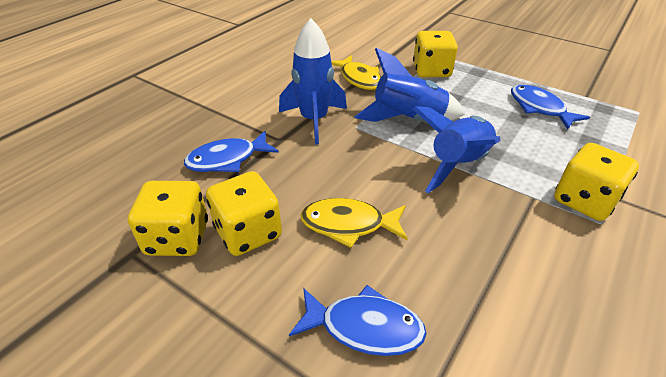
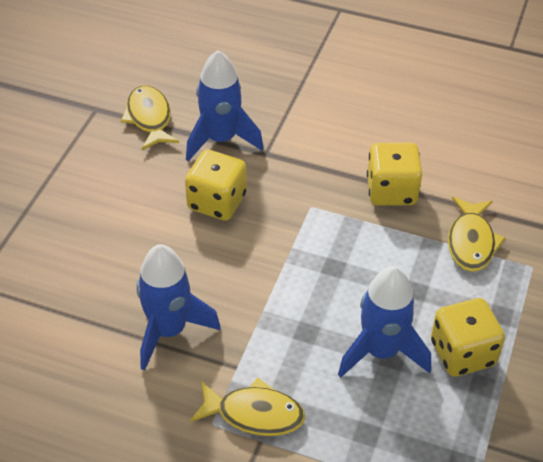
blue fish: [184,131,279,172] [289,285,427,356] [511,85,590,130] = 3 -> none = 0
yellow dice: [128,181,208,256] [206,171,282,256] [413,31,458,77] [554,143,639,221] = 4 -> [185,150,247,221] [367,143,422,206] [431,298,505,377] = 3
yellow fish: [300,198,408,248] [331,55,381,90] = 2 -> [121,86,179,150] [190,378,305,436] [448,196,506,272] = 3

